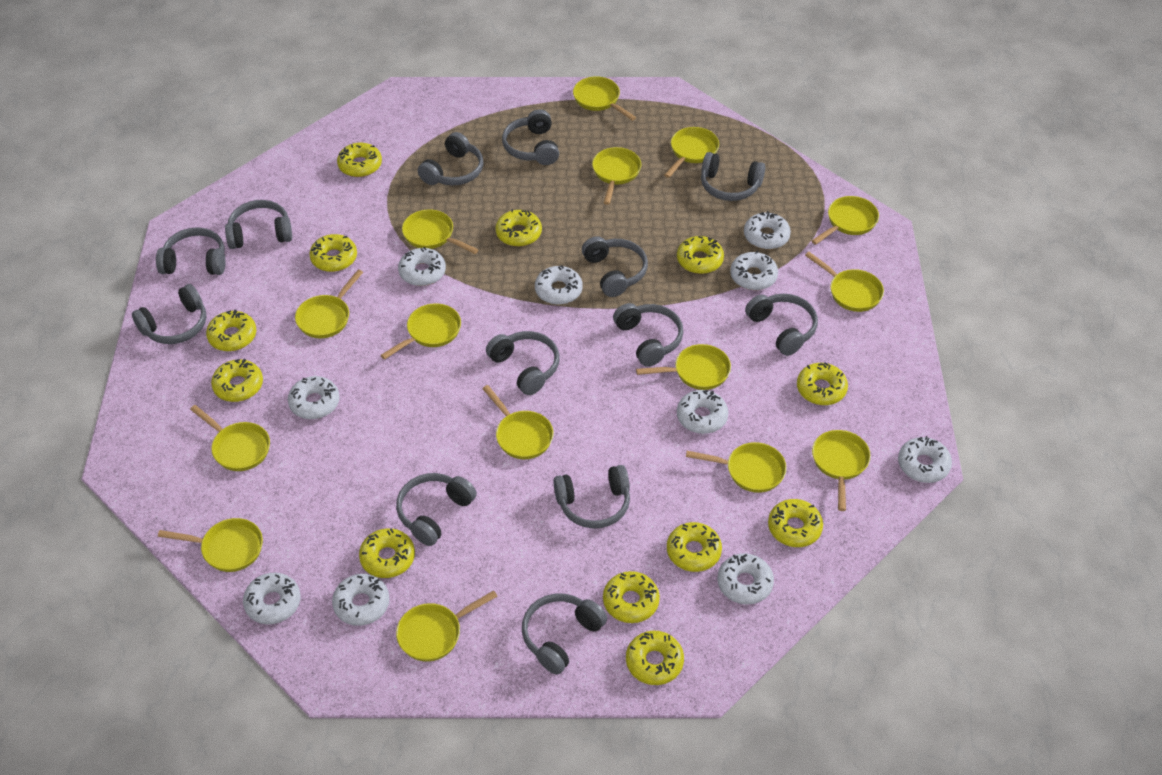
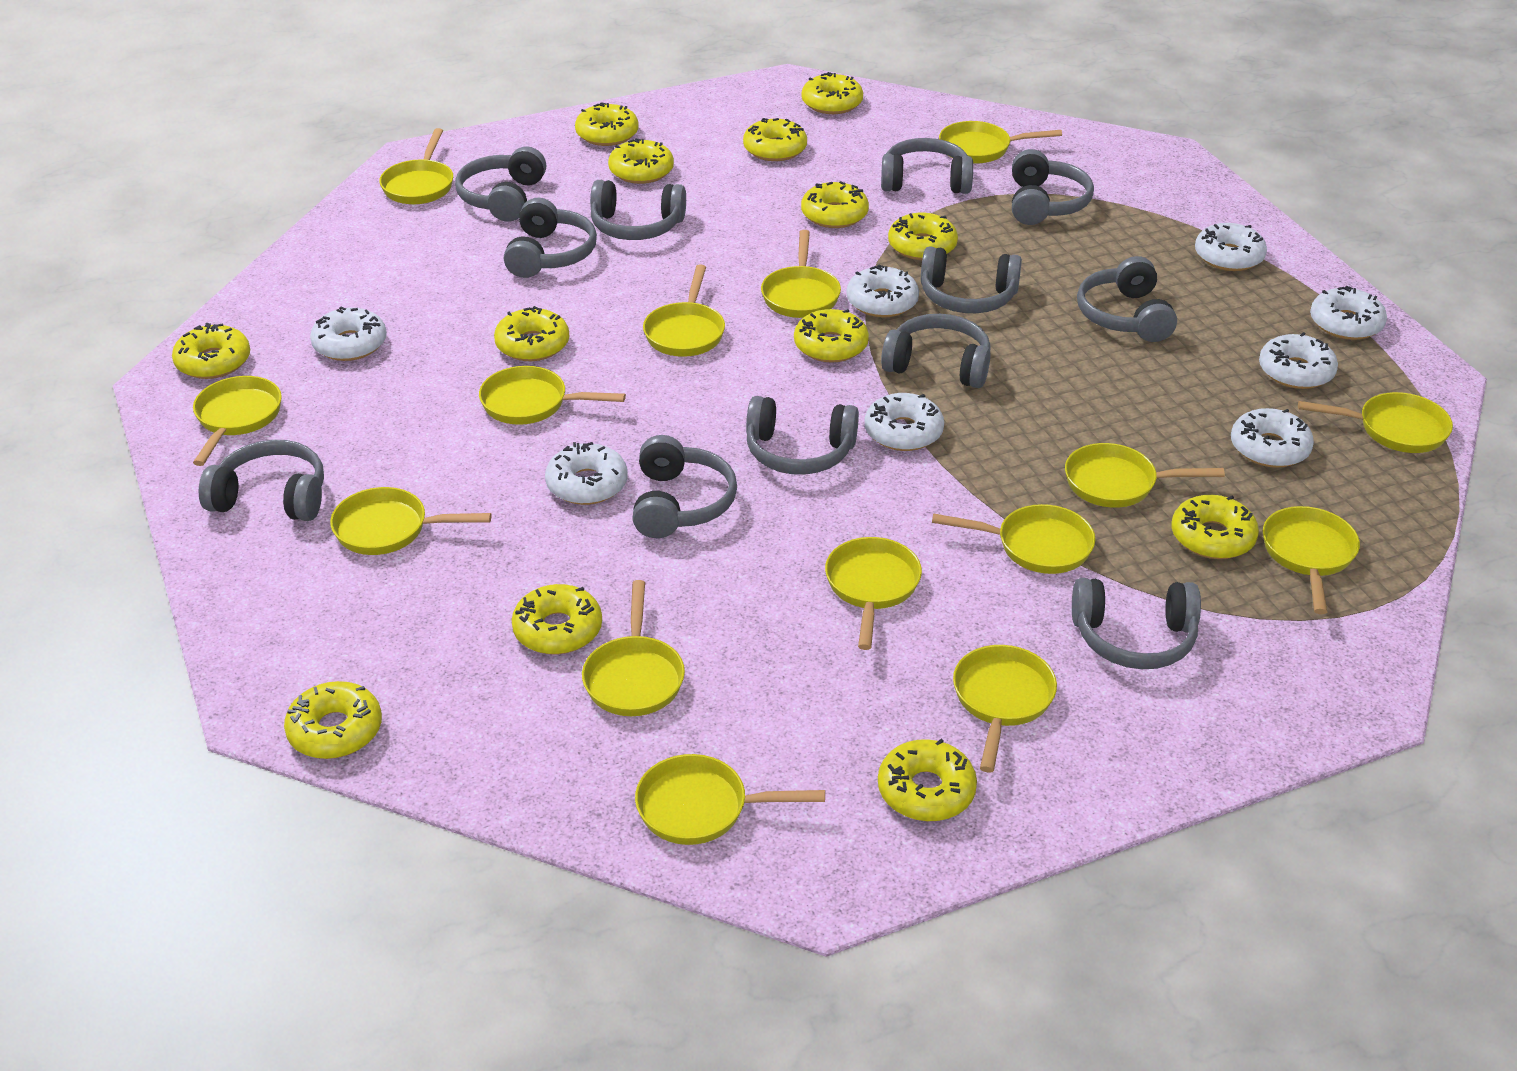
grey headphones: [132,284,207,344] [156,227,226,275] [225,200,292,249] [396,473,477,546] [418,132,484,186] [486,331,559,395] [502,109,559,165] [522,594,607,675] [554,465,630,529] [582,236,648,297] [613,303,683,367] [701,152,765,201] [745,294,818,356] = 13 -> [199,440,324,521] [455,146,546,222] [504,198,597,278] [590,180,686,240] [632,435,737,538] [746,396,859,475] [881,138,973,194] [881,314,991,388] [921,246,1022,313] [1012,149,1094,225] [1072,578,1201,669] [1077,256,1177,342] = 12
white donut: [243,572,301,624] [288,376,340,419] [332,574,389,626] [398,247,446,286] [535,265,583,305] [677,390,728,434] [717,553,774,605] [730,251,778,290] [744,211,791,249] [898,436,952,483] = 10 -> [310,307,387,361] [545,442,628,505] [847,265,919,317] [865,393,944,451] [1195,223,1267,271] [1231,408,1314,468] [1259,332,1338,389] [1310,286,1387,340] = 8
yellow donut: [206,309,256,351] [211,359,263,402] [310,234,357,272] [337,143,382,177] [359,528,415,578] [495,209,542,247] [603,571,660,623] [626,631,684,685] [667,522,722,572] [677,236,724,274] [768,499,823,547] [797,362,848,405] = 12 -> [172,323,250,379] [284,681,382,759] [494,306,569,361] [511,584,602,654] [575,102,639,146] [608,138,674,184] [743,118,807,161] [794,309,869,363] [801,181,869,228] [802,72,863,114] [878,739,977,821] [888,213,958,260] [1172,495,1259,559] = 13

